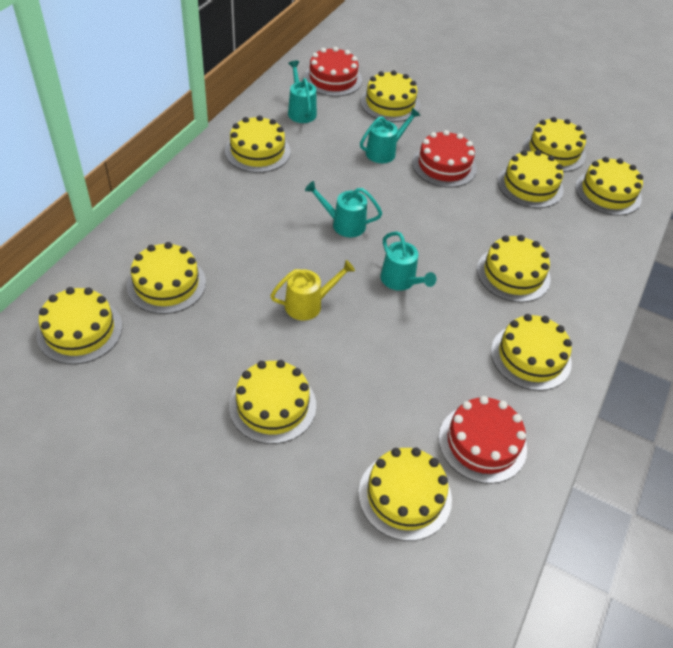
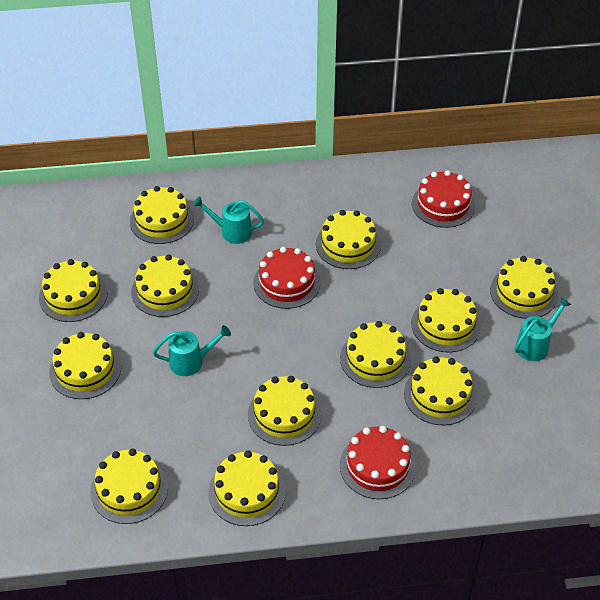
turquoise watering can: [288,61,317,123] [305,181,382,237] [360,108,421,163] [381,231,436,291] = 4 -> [153,325,231,376] [193,196,264,244] [514,297,571,361] = 3
yellow cake: [37,287,122,364] [127,242,206,314] [225,115,291,173] [229,360,316,444] [358,448,452,541] [361,70,420,122] [477,235,550,302] [491,314,572,391] [498,150,564,208] [523,117,586,172] [575,157,643,216] = 11 -> [39,259,107,322] [49,332,121,399] [90,449,168,524] [130,186,194,244] [131,254,199,317] [208,450,286,526] [248,376,321,446] [316,210,381,269] [340,321,411,388] [404,356,477,425] [411,288,481,353] [490,256,558,319] = 12
yellow watering can: [270,260,355,320] = 1 -> none = 0

